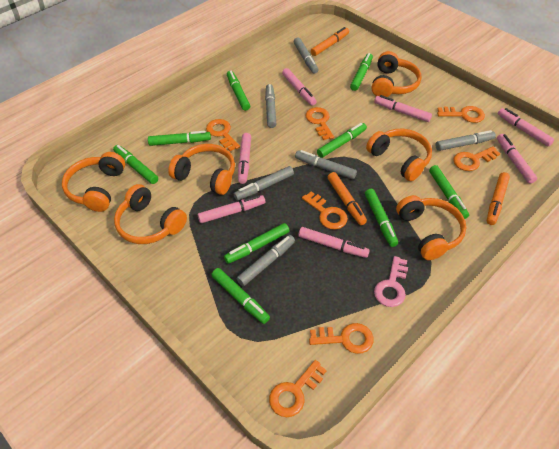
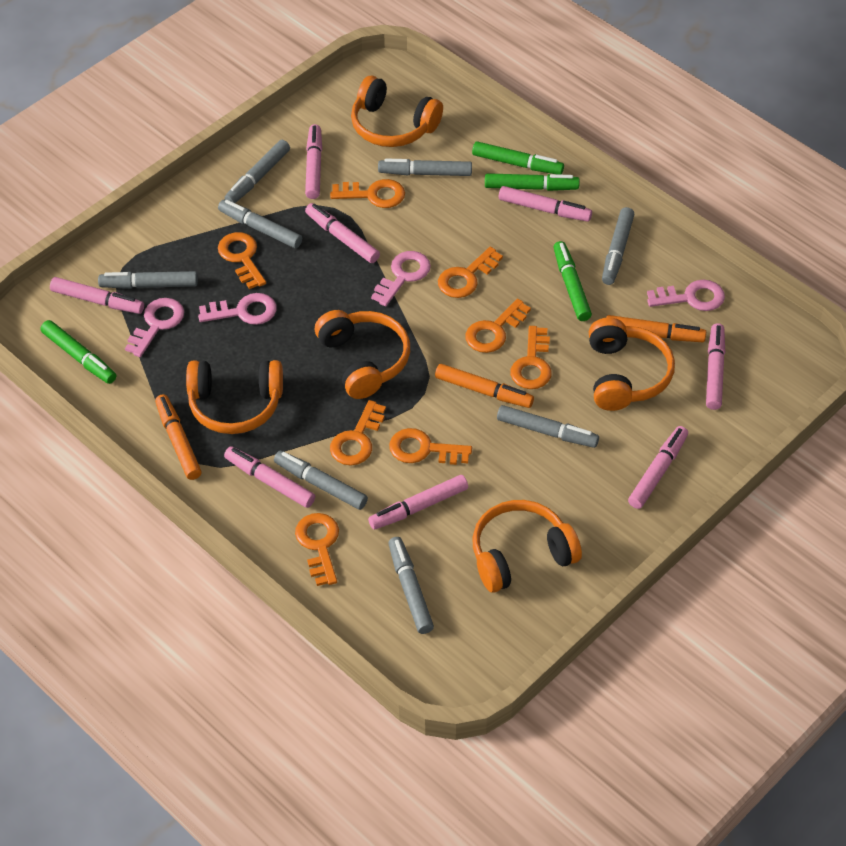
green marker: [113,145,158,184] [148,131,211,146] [212,268,270,324] [224,223,290,264] [227,71,250,111] [317,123,367,158] [350,53,373,91] [365,189,398,247] [429,165,469,219] = 9 -> [41,320,116,384] [472,141,564,175] [485,173,580,191] [553,241,592,321] = 4
grey marker: [234,166,294,200] [237,235,295,286] [265,84,276,128] [294,37,318,73] [295,150,357,179] [435,130,496,151] = 6 -> [98,271,198,289] [218,199,302,248] [225,140,290,203] [274,451,368,510] [378,158,472,176] [388,537,434,634] [497,405,599,448] [602,207,635,285] = 8
orange headphones: [62,152,125,212] [114,184,187,244] [168,144,235,195] [366,129,432,181] [372,51,421,97] [396,195,466,260] = 6 -> [186,360,283,434] [315,310,410,399] [351,75,443,147] [472,500,582,593] [589,317,675,411] = 5
orange key: [206,119,240,151] [269,360,327,417] [302,191,348,229] [305,107,334,140] [309,323,374,354] [437,106,485,123] [453,146,500,171] = 7 -> [218,232,266,289] [295,513,339,586] [330,179,405,208] [330,400,386,466] [389,428,472,465] [438,247,503,298] [465,299,531,353] [510,326,552,389] = 8
pink key: [374,256,408,307] = 1 -> [125,298,184,357] [198,293,277,325] [371,251,431,306] [647,279,725,311] = 4
pink marker: [198,195,265,223] [238,133,251,184] [282,68,317,106] [298,227,370,258] [374,95,432,122] [497,134,537,184] [498,108,554,147] = 7 -> [50,277,144,314] [224,446,315,508] [305,124,322,199] [305,203,380,263] [368,475,468,530] [499,186,592,222] [628,426,688,509] [706,323,725,410] = 8

